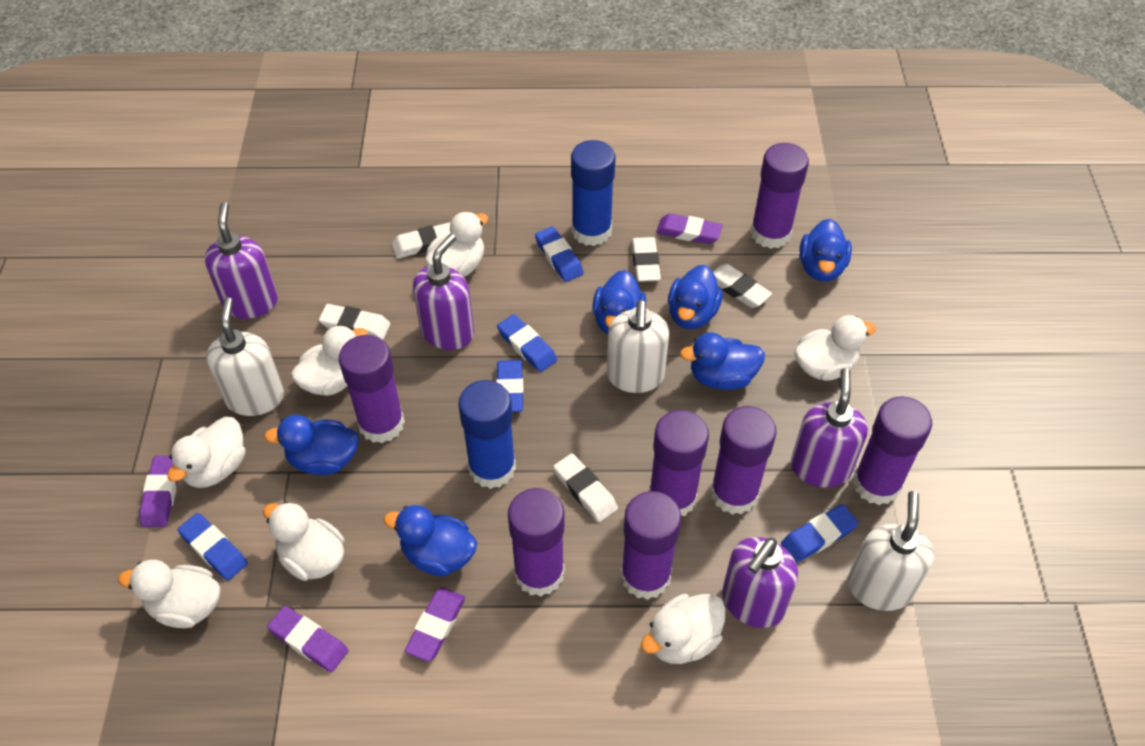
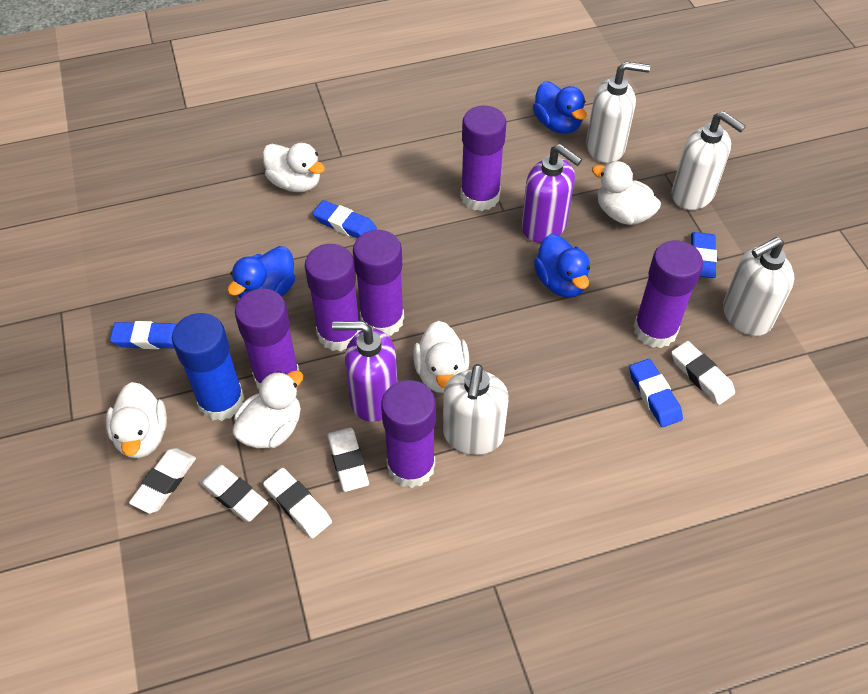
blue duck: [264,415,359,475] [384,505,477,576] [592,270,646,334] [668,265,723,329] [680,332,765,390] [799,219,852,282] = 6 -> [227,246,295,298] [533,81,587,134] [534,234,590,298] = 3
blue eraser: [178,513,248,581] [496,360,523,412] [497,314,557,372] [535,226,584,282] [781,504,858,563] = 5 -> [110,321,176,349] [312,200,377,238] [629,359,683,427] [691,232,717,278] = 4
blue glue stick: [458,380,516,489] [571,140,615,246] = 2 -> [172,313,245,421] = 1
purple eraser: [139,456,177,527] [267,606,348,672] [405,588,466,662] [656,214,722,244] = 4 -> none = 0
purple glue stick: [339,335,405,443] [508,488,565,597] [621,491,681,600] [649,410,709,516] [710,406,777,514] [750,143,809,249] [853,396,932,505] = 7 -> [235,288,299,389] [305,244,361,351] [353,230,404,336] [381,380,436,488] [461,106,506,211] [634,240,703,348] = 6
purple soap dispenser: [205,202,278,319] [413,234,474,350] [722,537,798,628] [791,368,868,488] = 4 -> [332,321,398,422] [521,144,582,243] = 2
white duck: [118,560,220,628] [167,417,245,488] [263,502,344,581] [291,325,368,396] [425,211,488,277] [641,594,726,664] [794,315,876,381] = 7 -> [106,382,167,458] [232,370,303,448] [263,143,325,192] [413,321,469,393] [592,161,661,225] = 5
white soap dispenser: [206,297,284,416] [607,300,669,393] [848,491,934,611] = 3 -> [443,364,509,455] [586,62,650,163] [671,111,746,210] [723,237,794,336] = 4

